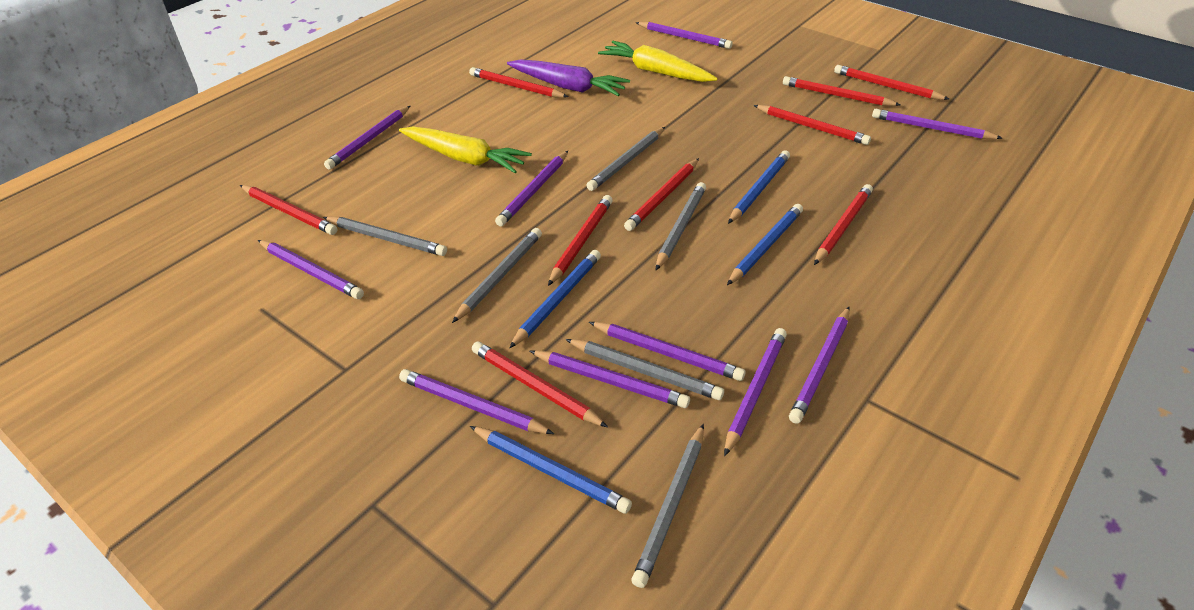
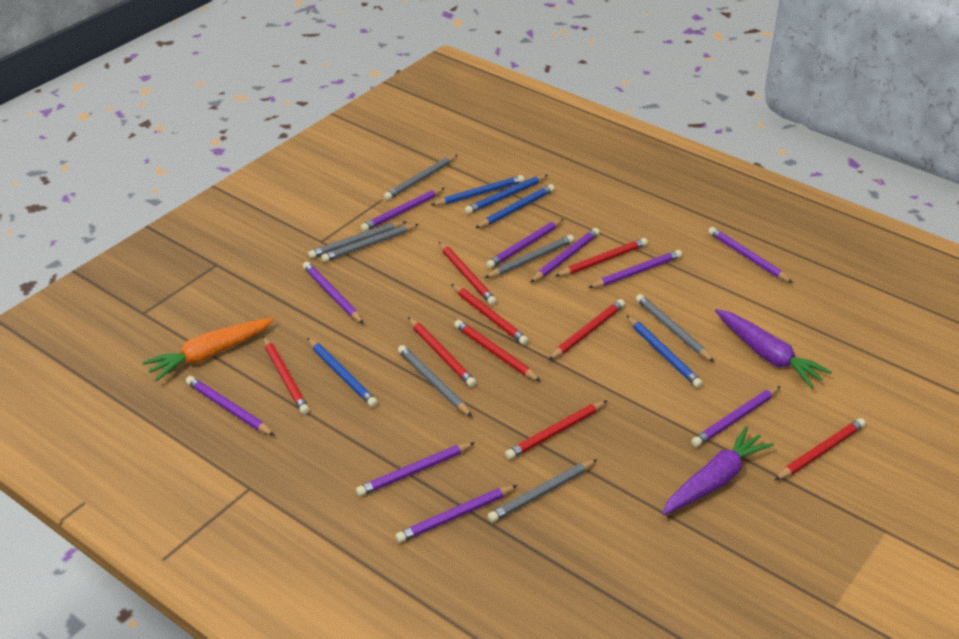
blue pencil: [470,426,632,514] [509,250,601,348] [727,204,803,285] [728,150,790,224] = 4 -> [307,338,378,407] [431,175,524,206] [465,175,548,214] [475,184,555,228] [626,315,703,388] = 5
grey pencil: [323,216,447,256] [452,228,542,323] [565,339,724,400] [586,127,665,191] [632,424,704,588] [656,182,706,270] = 6 -> [308,221,407,259] [321,224,419,262] [384,155,457,200] [398,345,472,417] [485,235,574,278] [488,459,598,522] [636,294,714,362] = 7
orange carrot: none = 0 -> [142,318,274,381] = 1
purple carrot: [507,59,630,96] = 1 -> [662,426,774,515] [715,309,832,388] = 2
yellow carrot: [399,126,532,173] [598,41,718,82] = 2 -> none = 0

